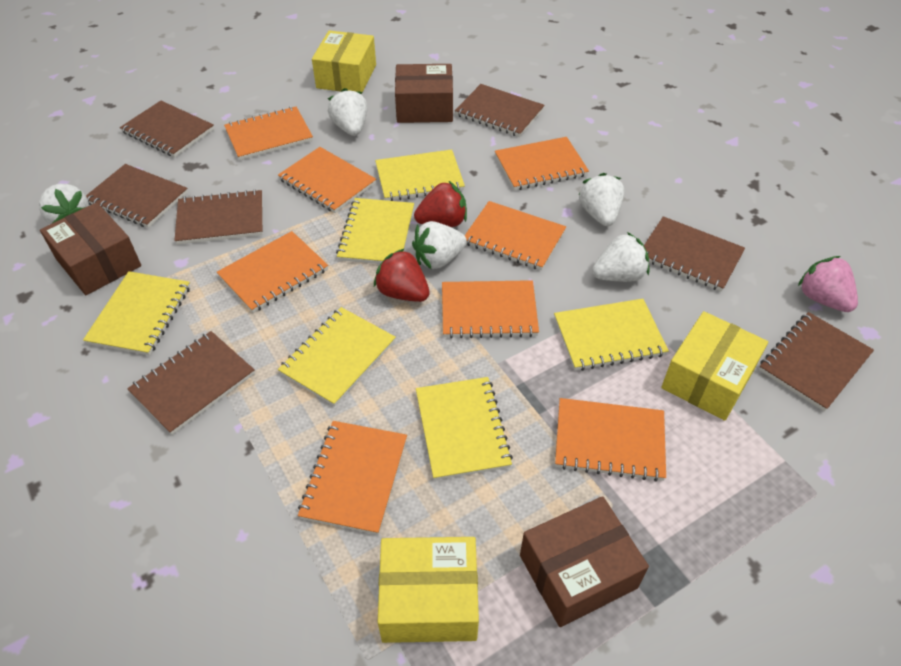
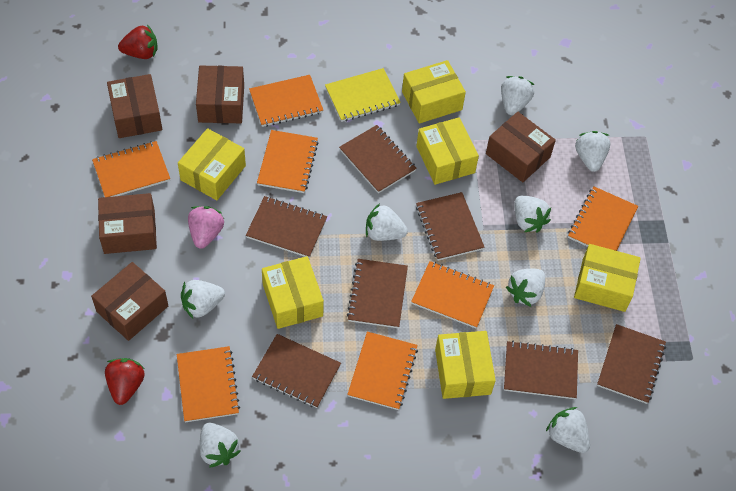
brown box: [40,202,141,295] [395,64,453,123] [520,496,649,627] = 3 -> [91,262,168,341] [98,193,157,254] [107,74,162,138] [196,65,244,123] [486,112,556,182] = 5
orange notebook: [217,231,328,313] [224,106,313,160] [278,147,376,213] [298,421,407,535] [442,280,539,339] [465,201,566,270] [495,137,589,190] [555,398,666,482] = 8 -> [92,141,170,197] [177,346,240,422] [249,75,323,127] [257,130,319,193] [347,331,418,410] [411,261,494,328] [568,186,638,251] = 7
white strawberry: [39,184,89,224] [328,88,368,136] [412,221,467,269] [579,173,624,226] [592,232,649,282] = 5 -> [181,280,225,319] [200,423,241,468] [366,203,408,241] [501,76,535,115] [506,269,545,307] [514,196,551,233] [546,407,590,453] [575,131,610,172] = 8
yellow box: [312,30,376,93] [378,537,479,643] [661,311,768,421] = 3 -> [178,128,246,200] [262,256,324,329] [402,60,466,124] [416,117,479,185] [435,331,496,399] [574,244,641,312] = 6
yellow notebook: [83,271,190,356] [278,307,396,406] [336,198,414,264] [375,149,465,201] [416,377,513,480] [554,299,669,371] = 6 -> [325,68,401,122] = 1

